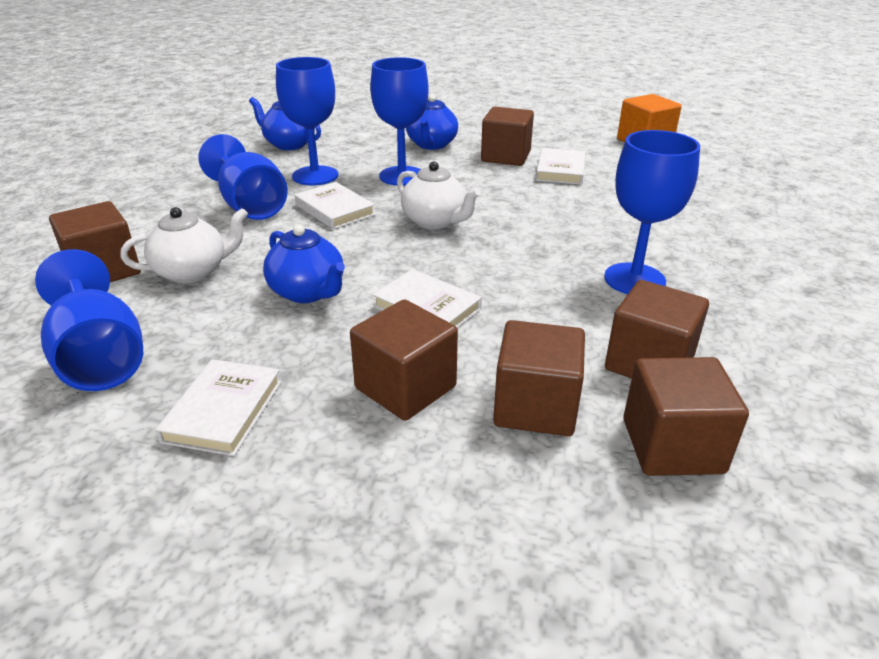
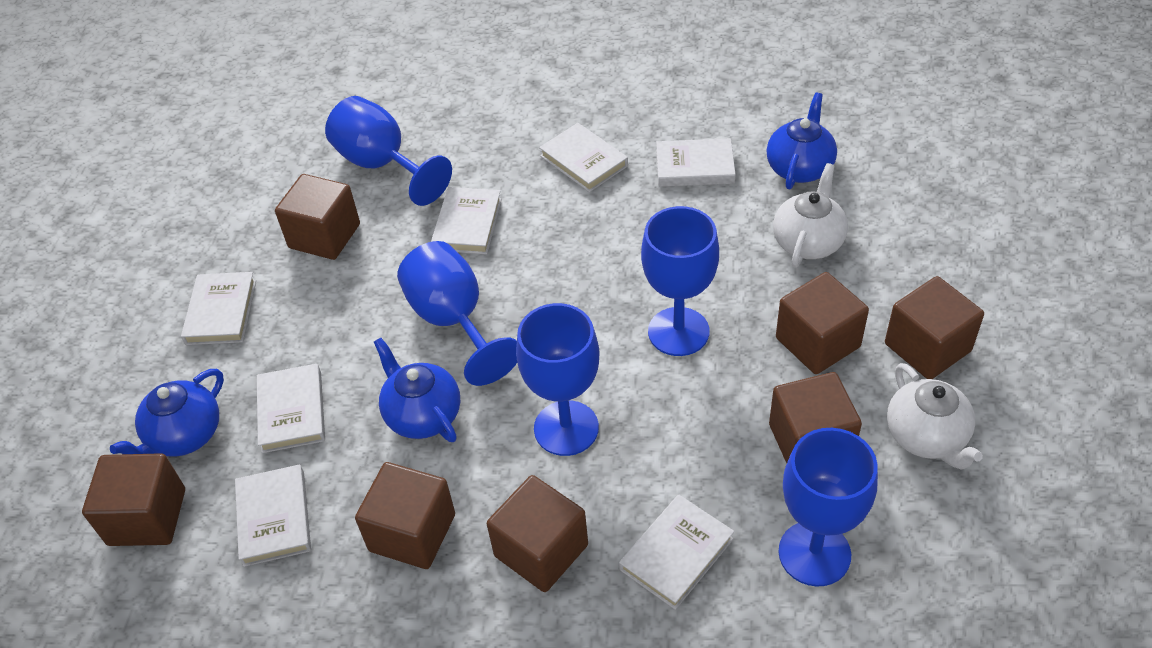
brown cube: [49,201,141,282] [350,299,458,421] [481,107,534,166] [493,320,585,436] [605,280,709,379] [623,357,749,476] = 6 -> [82,453,185,546] [275,174,360,260] [355,462,455,569] [487,475,588,592] [769,372,862,463] [776,272,869,374] [885,276,984,379] = 7
orange cube: [617,94,682,142] = 1 -> none = 0
white book: [156,359,281,456] [295,182,375,229] [373,269,482,328] [536,148,585,185] = 4 -> [181,272,256,345] [235,464,311,567] [257,364,325,453] [431,187,502,255] [539,123,628,192] [619,494,734,610] [656,138,736,187] = 7

